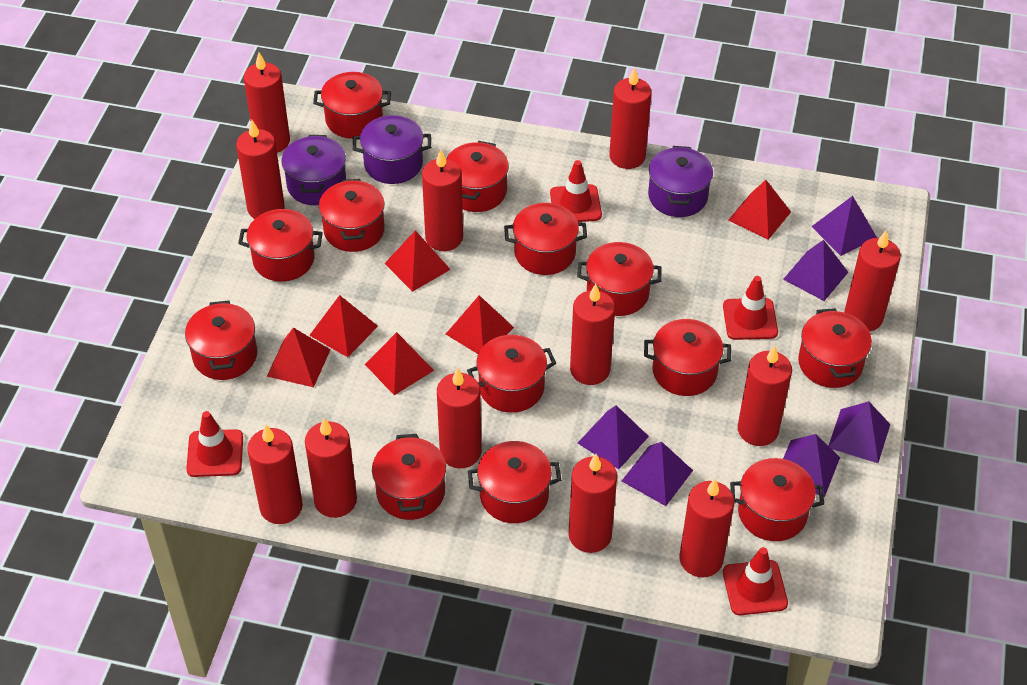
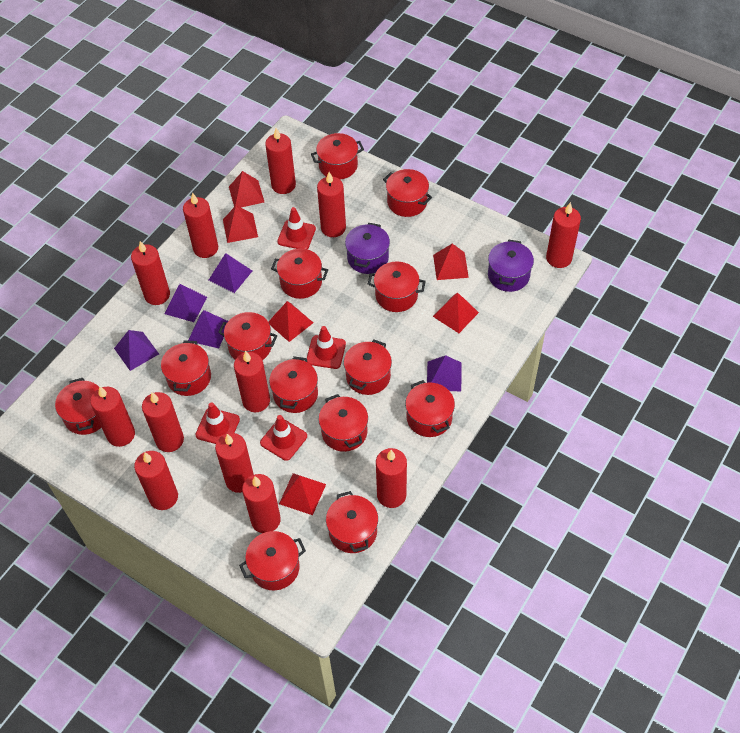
purple pot: [282,135,346,205] [353,115,431,184] [648,146,713,217] = 3 -> [345,223,390,274] [488,240,534,292] = 2
purple pyramid: [578,405,649,469] [622,442,693,506] [783,240,848,301] [783,434,840,497] [811,196,877,256] [829,401,890,463] = 6 -> [114,330,159,371] [165,284,207,322] [188,310,228,348] [209,253,252,293] [427,355,461,391] = 5

